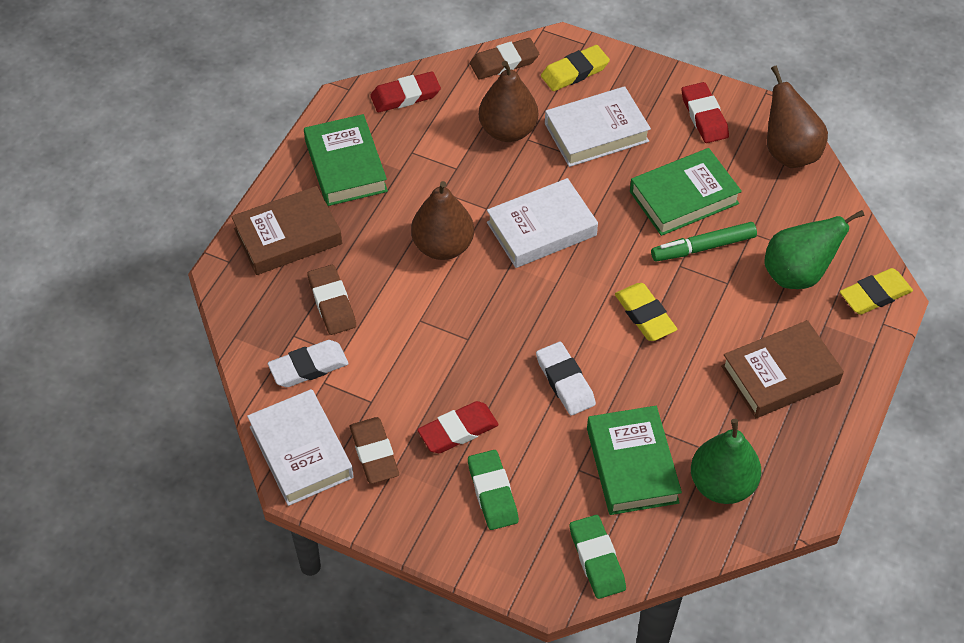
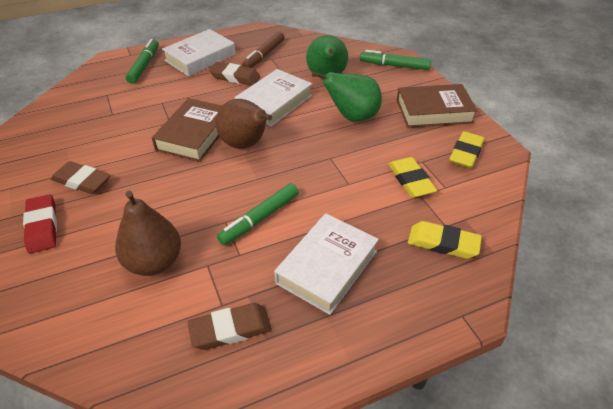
brown marker: none = 0 -> [242,32,285,68] = 1
brown pear: [411,181,474,260] [479,61,538,142] [767,66,828,168] = 3 -> [115,191,181,276] [216,99,272,149] = 2
green book: [304,114,388,206] [587,406,682,515] [630,148,742,236] = 3 -> none = 0
green eraser: [468,450,519,530] [570,515,626,599] = 2 -> none = 0
green marker: [651,222,757,262] = 1 -> [126,39,159,84] [217,183,299,245] [360,50,431,70] = 3
red eraser: [370,71,441,112] [417,401,499,453] [682,82,729,143] = 3 -> [23,194,57,253] = 1
white eraser: [268,340,349,387] [536,342,596,415] = 2 -> none = 0

